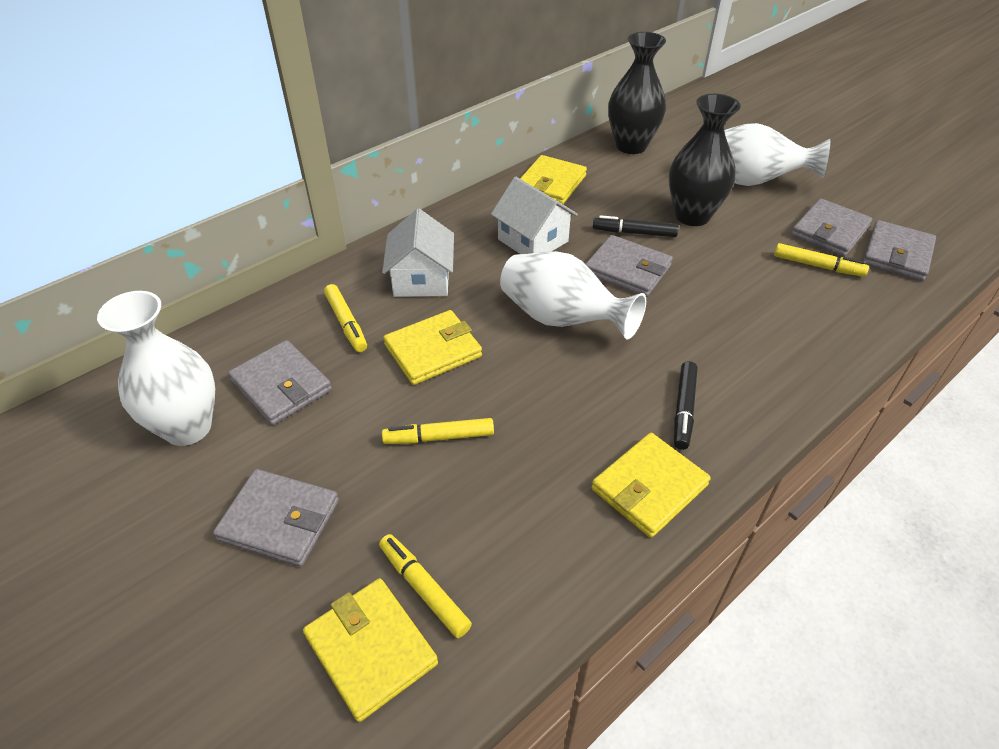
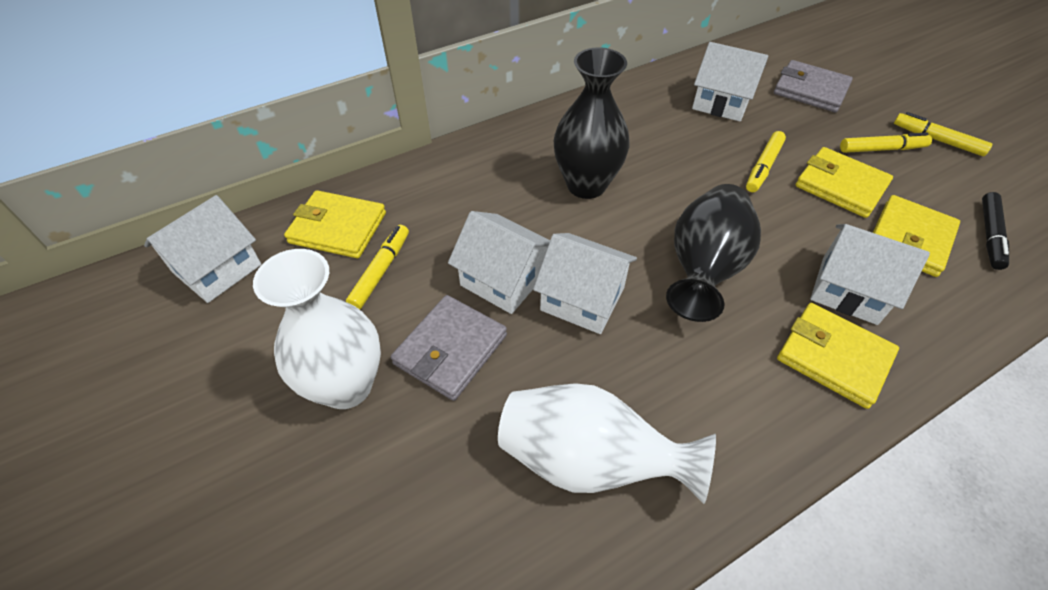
black marker: [593,215,679,237] [674,361,698,450] = 2 -> [982,192,1009,270] = 1
grey wallet: [213,469,339,567] [228,340,332,425] [586,235,673,297] [791,198,872,257] [863,220,936,281] = 5 -> [391,295,507,401] [774,60,853,113] = 2
white house: [382,208,454,297] [491,177,578,254] = 2 -> [144,195,261,303] [448,211,550,314] [533,233,637,334] [692,42,768,121] [811,224,930,325] = 5
white vase: [97,291,215,446] [500,251,646,339] [724,123,830,186] = 3 -> [253,249,381,409] [498,383,716,504] = 2

